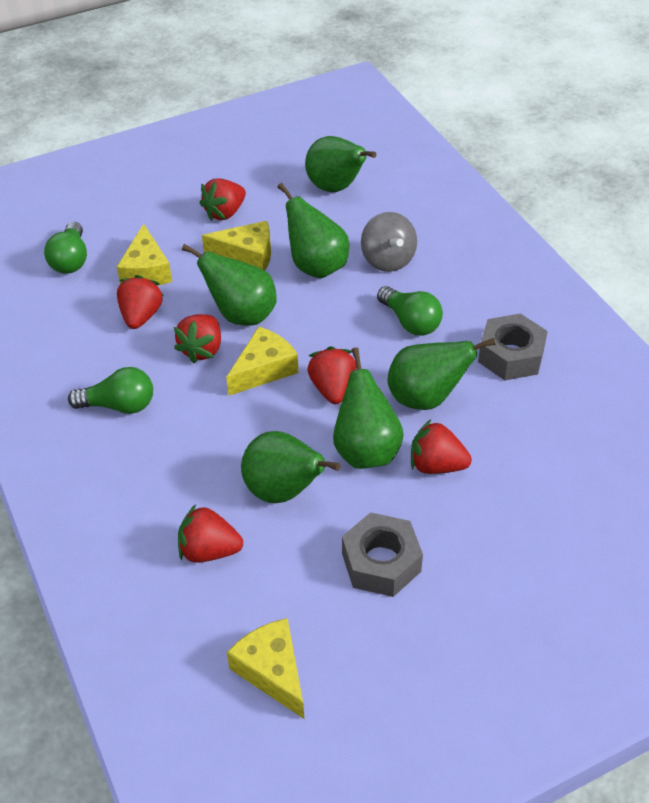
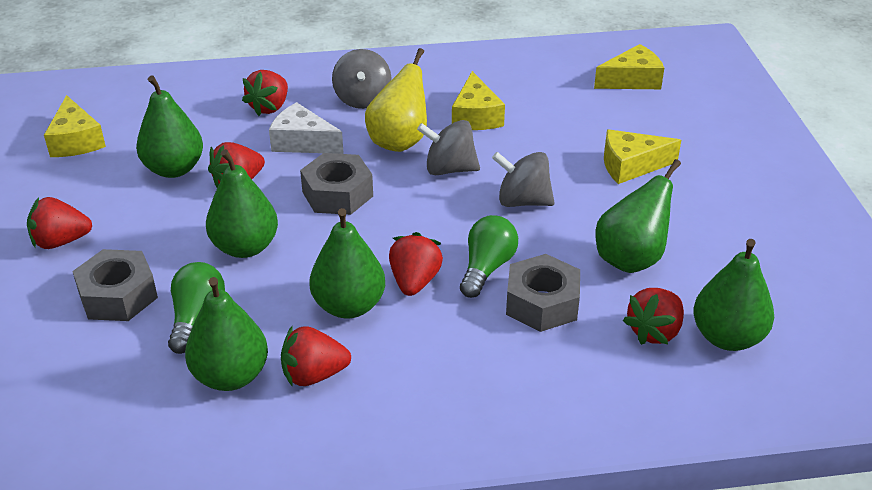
green light bulb: [44,222,87,274] [68,367,153,414] [377,286,443,336] = 3 -> [168,262,225,354] [460,215,518,298] = 2
grey nut: [342,512,423,597] [478,313,548,381] = 2 -> [72,249,158,321] [300,153,373,215] [506,254,580,332] = 3
grey spinning top: [361,212,417,272] = 1 -> [332,49,391,109] [417,120,480,175] [492,152,555,207] = 3
white cheese: none = 0 -> [269,102,344,154] = 1
yellow pear: none = 0 -> [365,48,427,152] = 1

